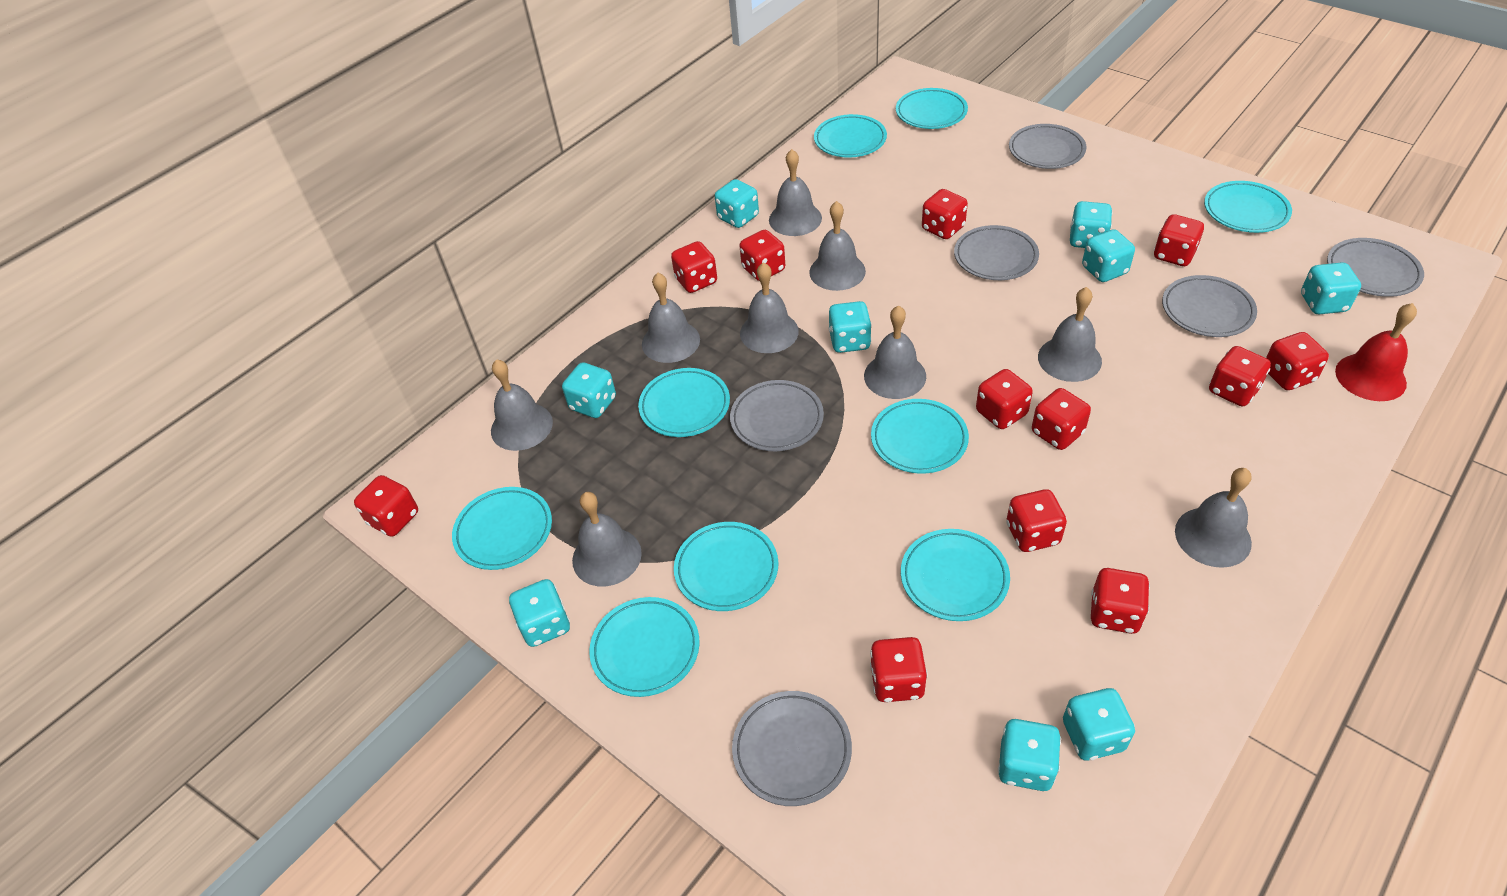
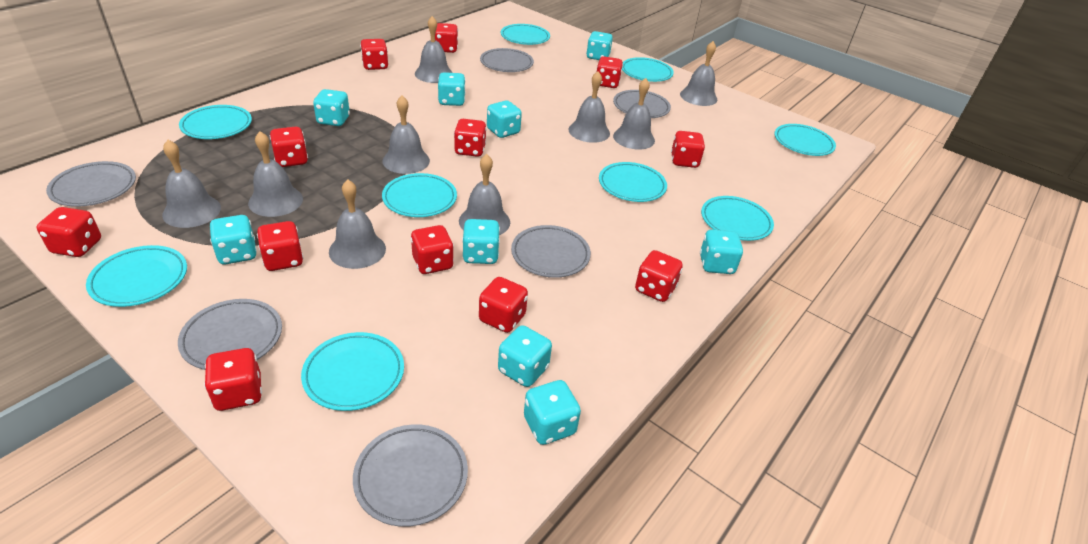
red bell: [1335,303,1417,401] = 1 -> none = 0

